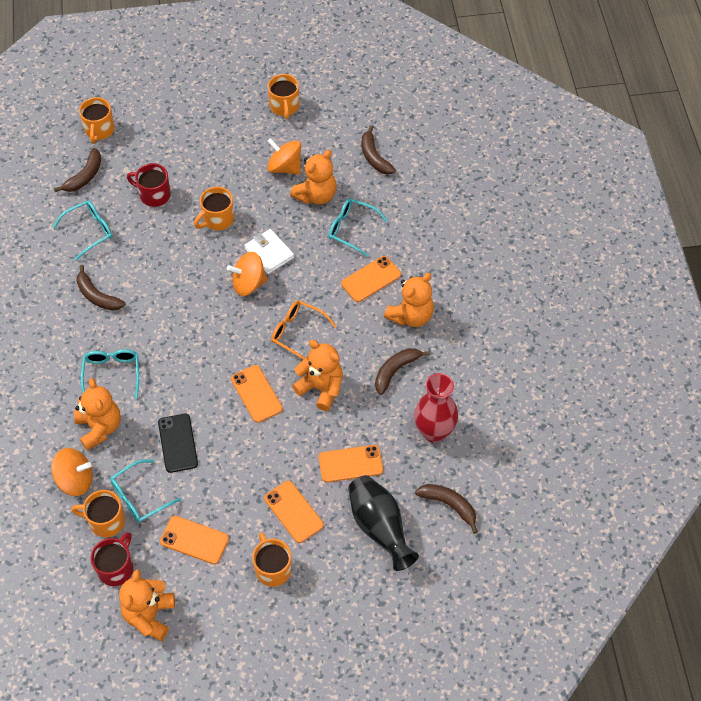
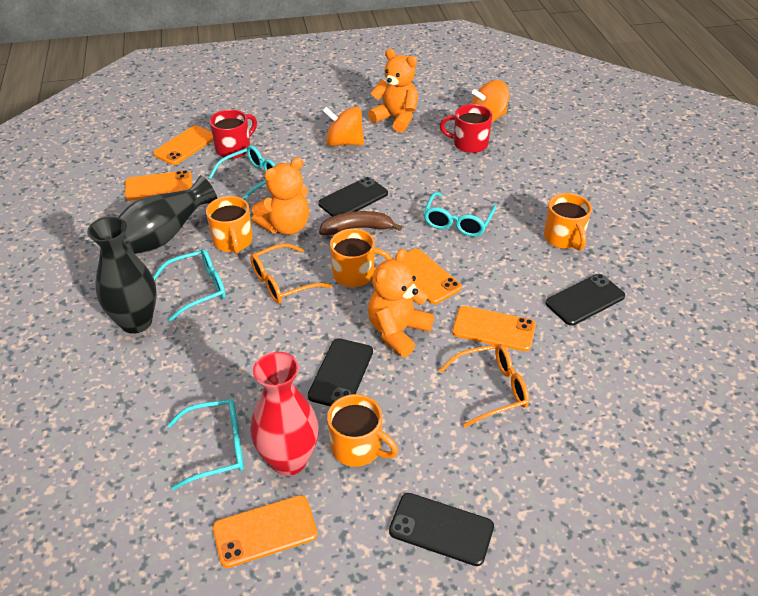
black phone: [158,414,198,473] = 1 -> [308,338,373,407] [318,177,388,217] [389,493,494,566] [545,274,625,326] = 4
black vase: [348,475,419,571] = 1 -> [87,217,157,334] [118,175,217,254] = 2
brown banana: [54,148,101,192] [77,265,125,311] [362,125,396,174] [375,348,430,395] [415,484,478,534] = 5 -> [319,211,402,236] = 1
orange glasses: [271,300,337,359] = 1 -> [250,243,332,303] [438,344,529,427] = 2
orange mug: [71,490,125,537] [79,97,115,144] [194,187,234,230] [252,532,292,587] [268,74,299,119] = 5 -> [206,196,252,254] [327,394,399,467] [330,229,392,287] [544,193,592,250] = 4
orange spinning top: [51,448,92,496] [227,252,268,296] [267,138,301,175] = 3 -> [323,107,364,146] [471,80,509,122] = 2
orange teddy bear: [74,378,121,451] [119,569,175,641] [290,150,336,204] [292,340,343,411] [384,273,434,327] = 5 -> [252,157,309,235] [368,49,418,133] [368,248,434,357] = 3
white wallet: [244,229,294,274] = 1 -> none = 0

